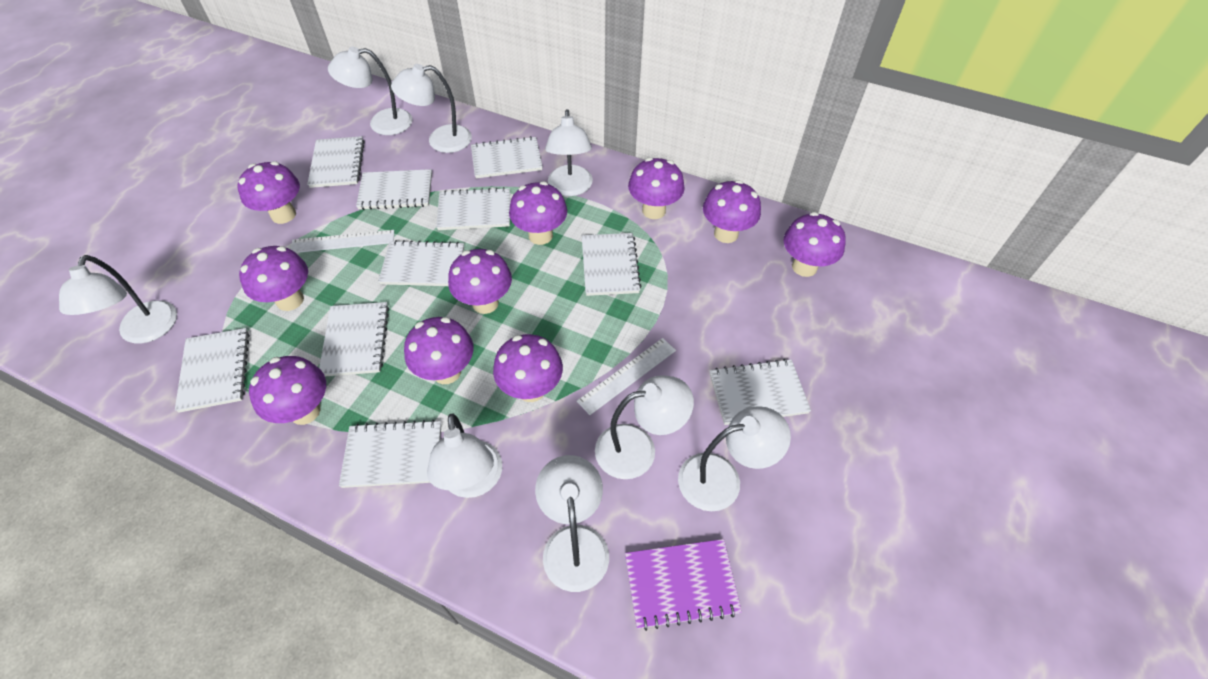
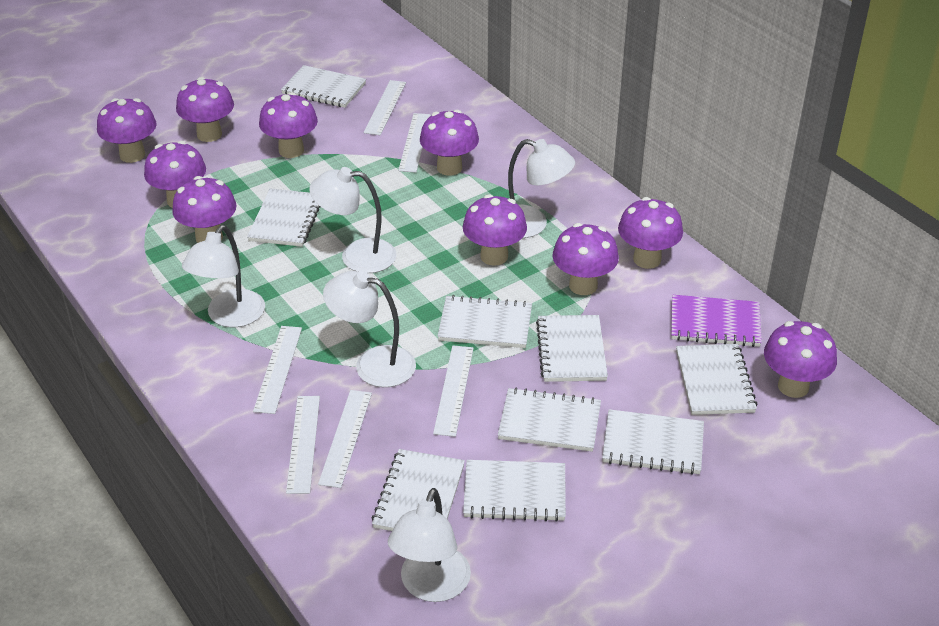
white lamp: [59,255,177,344] [328,47,413,135] [391,64,472,153] [427,414,502,498] [535,455,609,592] [545,109,593,196] [595,375,694,479] [678,406,791,511] = 8 -> [182,225,265,327] [309,167,396,273] [323,271,416,387] [388,488,471,602] [508,139,575,238] = 5
white notebook: [175,328,250,413] [307,136,365,188] [319,302,389,376] [339,420,441,488] [356,169,432,210] [378,240,464,286] [436,187,510,230] [471,136,543,178] [582,233,641,296] [710,359,811,425] = 10 -> [247,189,320,247] [281,65,366,108] [372,449,465,531] [437,295,532,348] [463,460,566,522] [498,387,601,452] [536,315,608,382] [602,409,704,475] [676,344,758,415] = 9
white ruler: [291,230,394,253] [577,338,676,415] = 2 -> [253,326,302,414] [286,396,320,494] [318,390,372,488] [364,80,406,135] [398,113,431,172] [433,345,474,437] = 6

